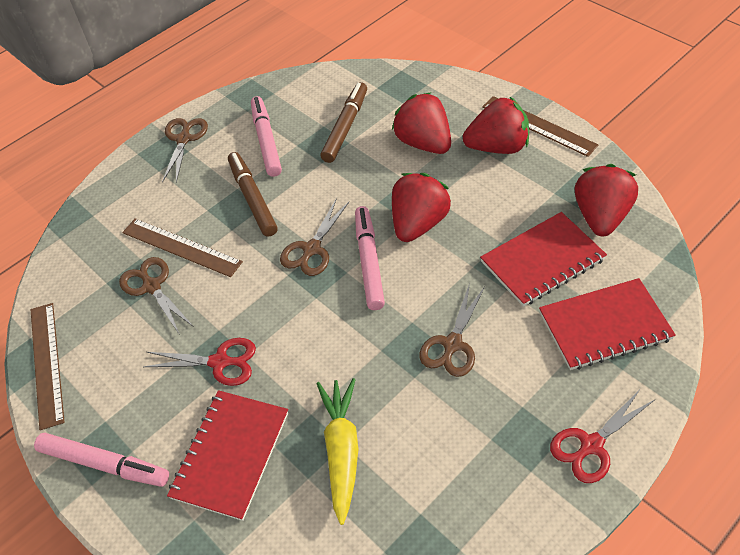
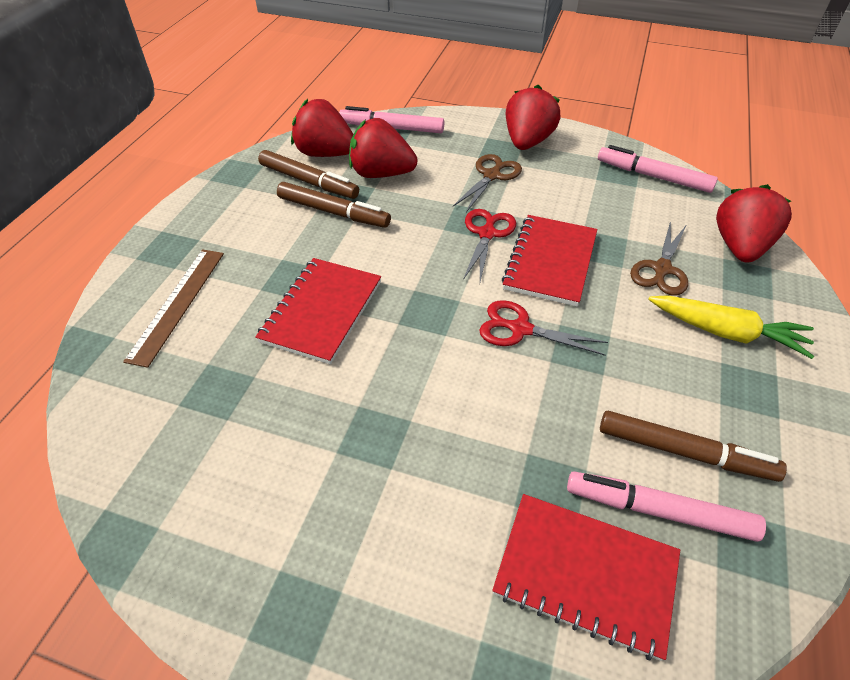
brown marker: [228,152,278,237] [320,82,367,163] = 2 -> [258,150,359,199] [277,182,391,228] [600,411,787,482] = 3
brown ruler: [31,303,65,430] [122,218,243,277] [482,96,598,157] = 3 -> [123,249,224,368] = 1
brown scissors: [119,257,194,335] [162,118,208,183] [280,198,349,276] [419,283,485,377] = 4 -> [453,154,522,212] [630,221,688,296] = 2

